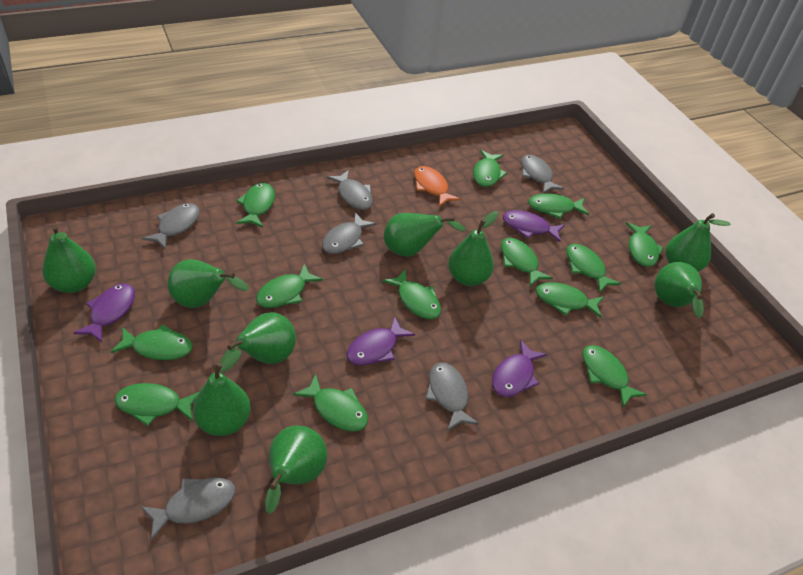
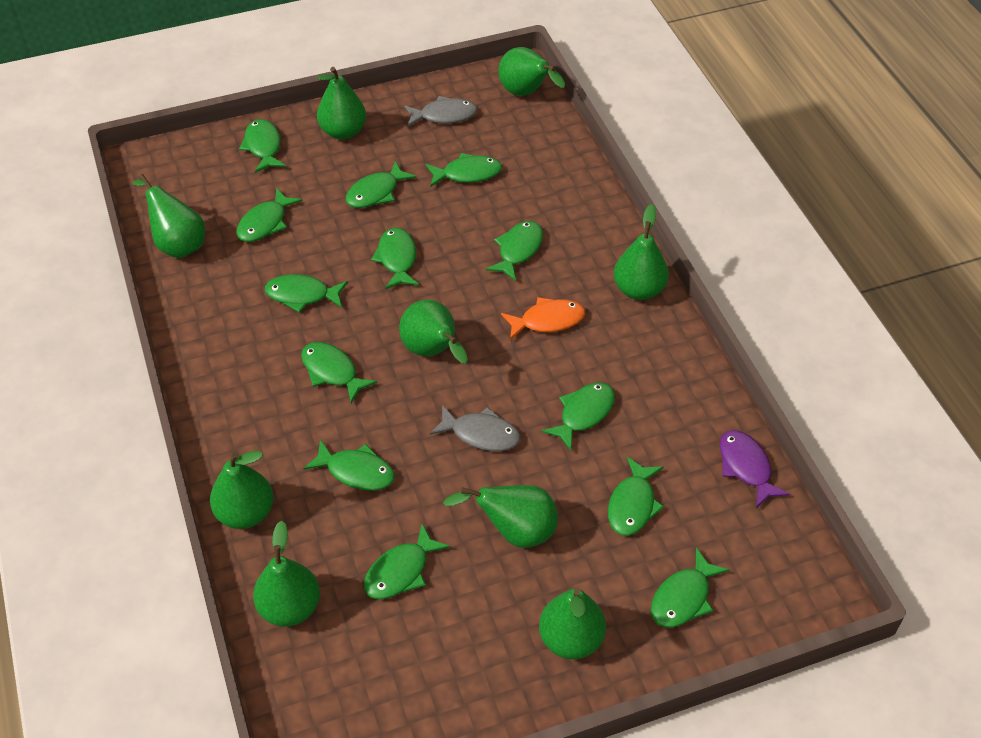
grey fish: [141,477,236,541] [142,203,200,250] [322,212,376,254] [327,170,373,210] [426,363,479,431] [521,155,564,194] = 6 -> [404,96,477,127] [430,405,520,451] = 2
purple fish: [73,283,135,342] [347,317,415,365] [492,340,547,397] [503,210,565,242] = 4 -> [720,430,790,508] = 1

